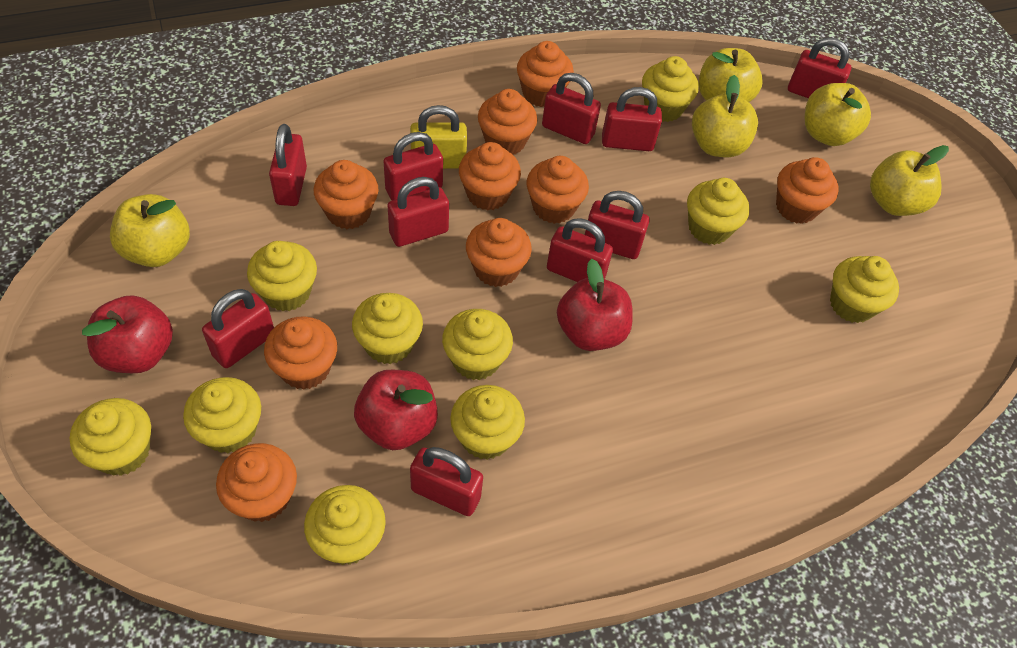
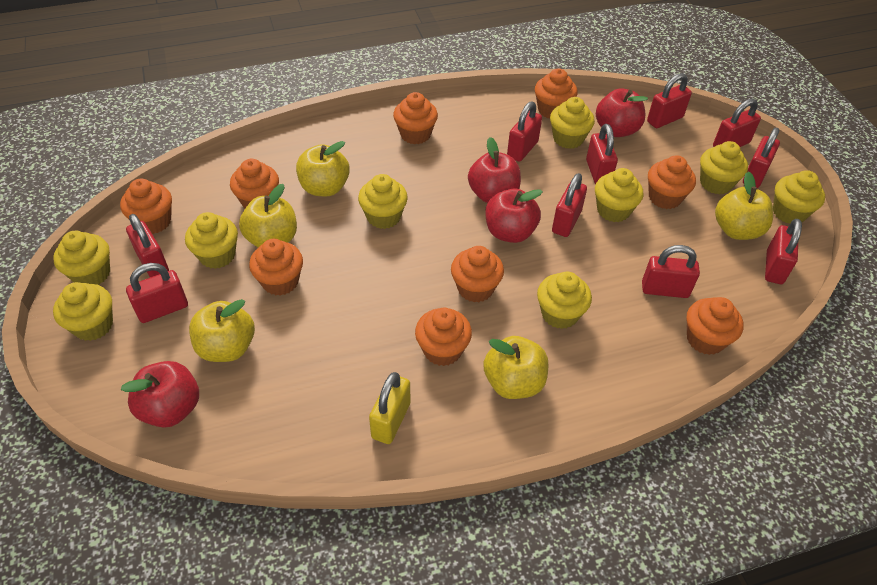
red apple: [82,295,173,373] [354,370,438,450] [557,259,633,351] = 3 -> [121,361,199,428] [468,137,521,203] [485,188,543,243] [596,88,648,137] = 4
yellow cupcake: [70,398,151,476] [183,377,261,454] [247,241,317,311] [304,485,386,565] [352,293,423,364] [442,309,513,380] [450,385,525,460] [642,56,699,122] [687,178,749,245] [830,256,899,323] = 10 -> [53,231,110,285] [53,282,113,341] [185,212,238,269] [358,174,408,229] [537,272,592,329] [550,97,595,149] [595,168,644,222] [700,141,748,194] [773,170,825,223] = 9

